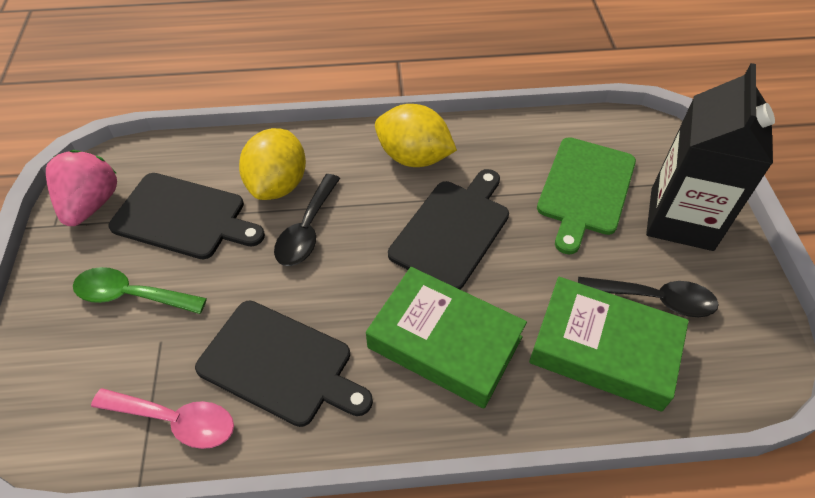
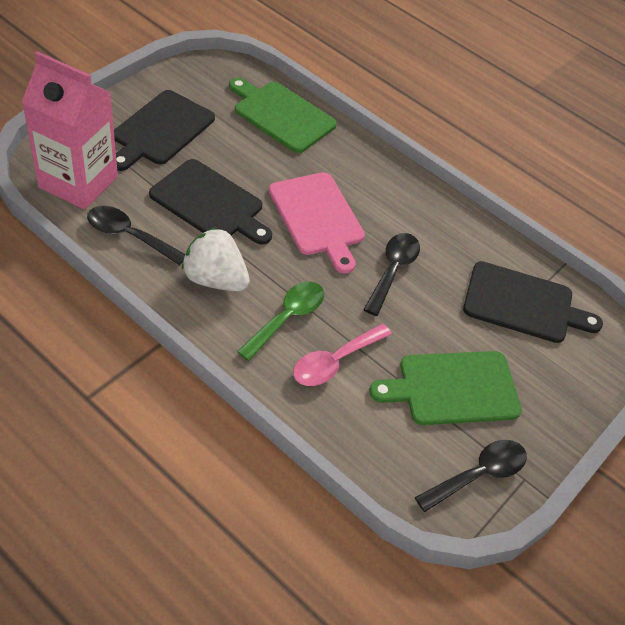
black carton: [646,63,775,251] = 1 -> none = 0
black spoon: [274,174,340,266] [578,277,719,317] = 2 -> [87,206,185,265] [364,233,420,316] [415,440,527,512] = 3
green book: [366,267,527,409] [529,277,689,412] = 2 -> none = 0
green cutting board: [537,137,636,254] = 1 -> [229,78,337,153] [369,351,522,425] = 2
pink carton: none = 0 -> [22,51,118,209] = 1
pink cutting board: none = 0 -> [269,172,365,274] = 1
pink strawberry: [46,150,117,226] = 1 -> none = 0
white strawberry: none = 0 -> [182,227,250,291] = 1
yellow lemon: [239,128,306,200] [375,104,457,167] = 2 -> none = 0

